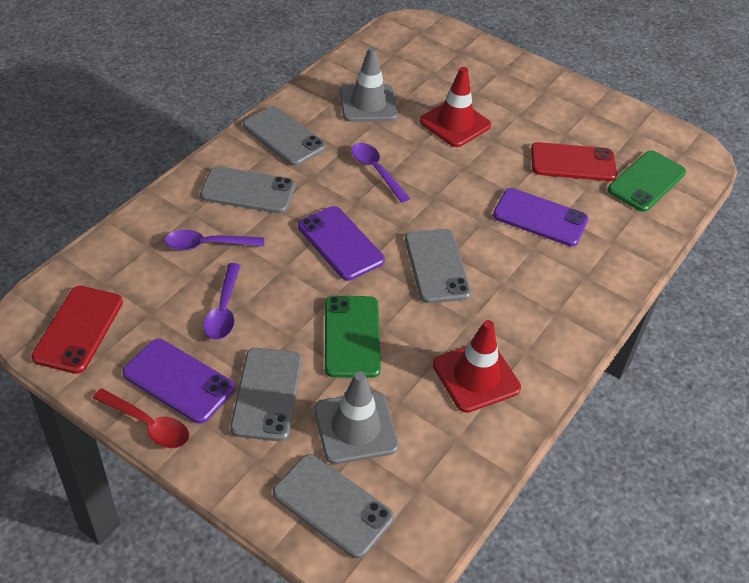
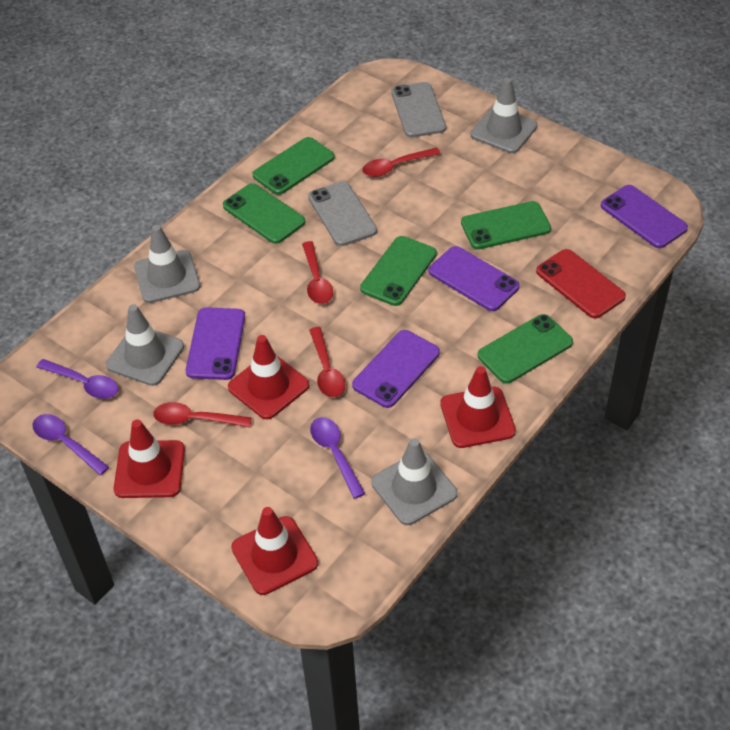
green phone: [325,296,381,378] [608,150,686,212] = 2 -> [223,183,305,244] [252,137,335,195] [360,236,437,306] [461,201,551,249] [478,314,573,384] = 5
grey phone: [200,166,295,214] [230,348,302,441] [243,106,326,166] [273,454,394,559] [405,229,471,303] = 5 -> [308,181,377,246] [391,82,446,137] = 2
grey traffic cone: [314,372,399,464] [340,47,398,122] = 2 -> [106,304,184,386] [134,225,200,303] [371,438,457,525] [471,78,538,153] = 4
purple phone: [122,339,235,423] [298,206,385,281] [493,188,588,247] = 3 -> [186,307,245,380] [352,330,440,408] [429,246,520,311] [601,185,688,248] = 4
red phone: [31,286,123,374] [531,142,617,181] = 2 -> [536,249,626,319] = 1
red spoon: [93,388,189,448] = 1 -> [153,402,252,428] [302,241,333,304] [309,327,345,397] [362,147,441,177] = 4
red traffic cone: [420,67,491,147] [433,320,521,413] = 2 -> [114,419,185,498] [228,335,309,420] [231,507,318,595] [440,366,516,448] = 4

